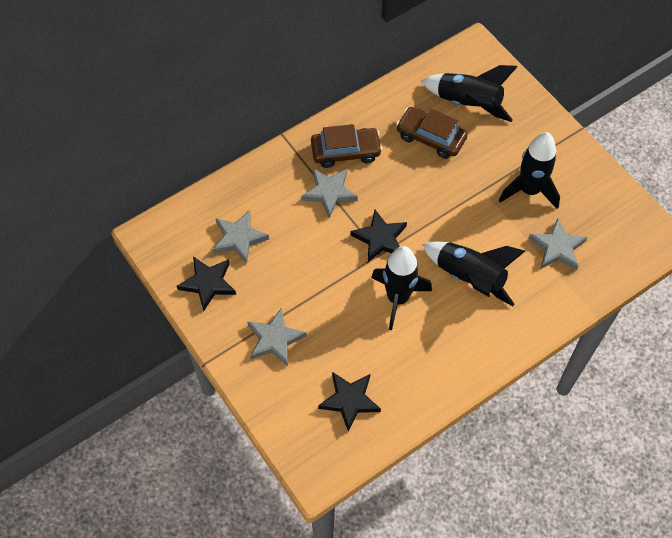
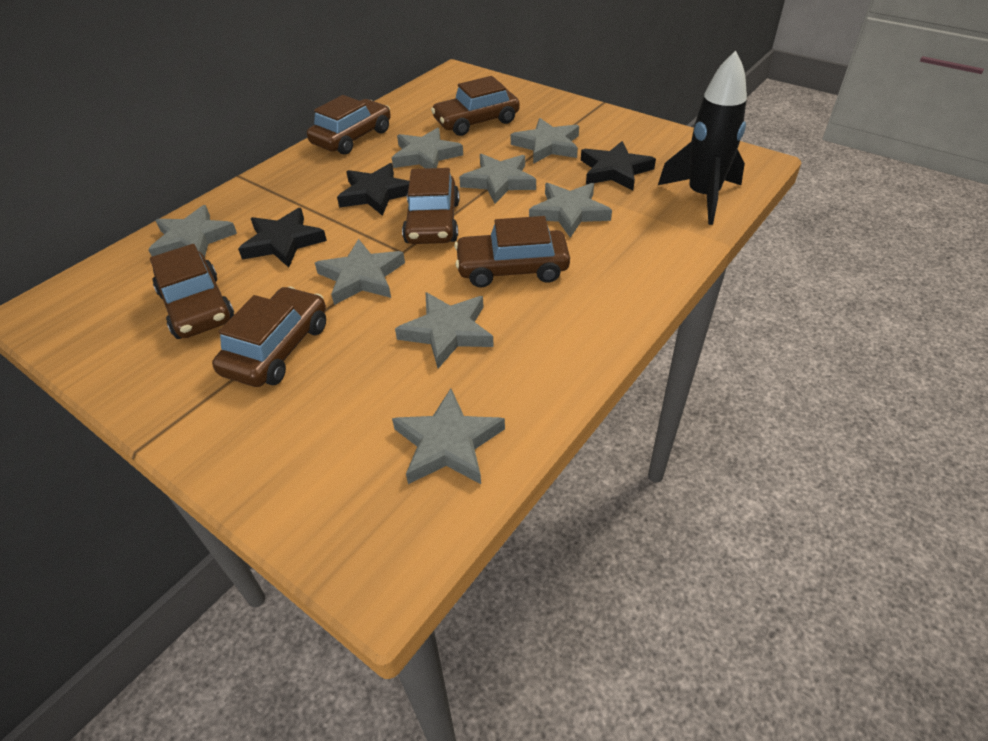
black rocket: [371,246,432,330] [421,65,518,122] [422,241,525,306] [499,132,560,209] = 4 -> [658,50,747,225] = 1
brown car: [311,124,382,168] [396,107,468,159] = 2 -> [150,244,234,339] [212,286,326,387] [307,95,391,155] [402,168,460,244] [431,76,520,136] [454,216,570,287] = 6
grey star: [213,210,269,264] [247,308,307,366] [301,169,358,218] [528,218,588,271] = 4 -> [148,205,237,257] [315,239,405,305] [392,128,463,169] [392,388,505,484] [395,292,494,369] [459,154,536,203] [511,118,579,164] [529,183,612,238] = 8

